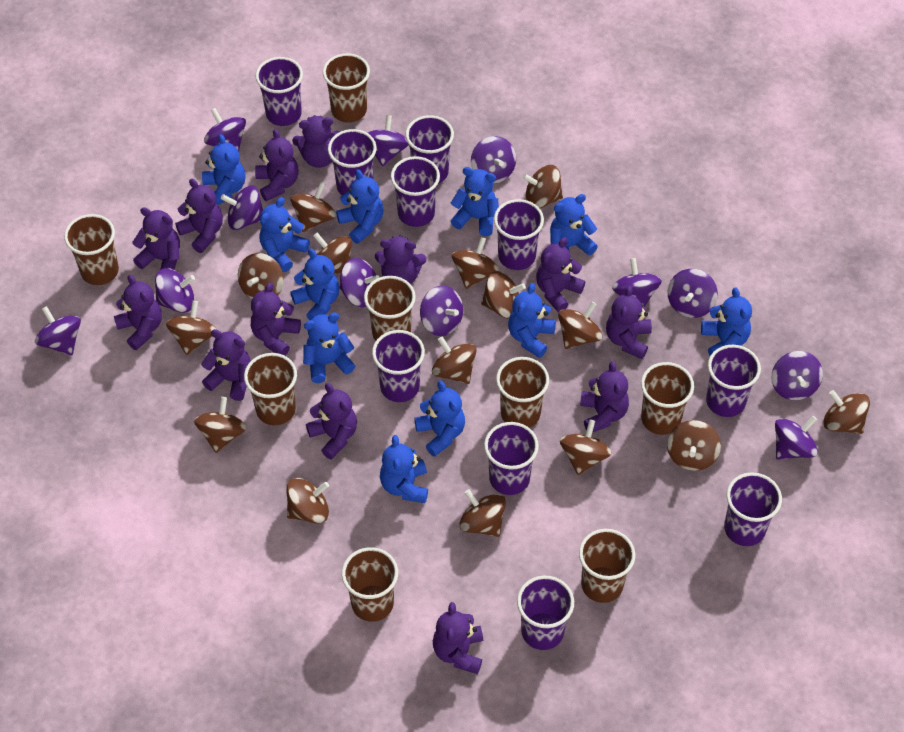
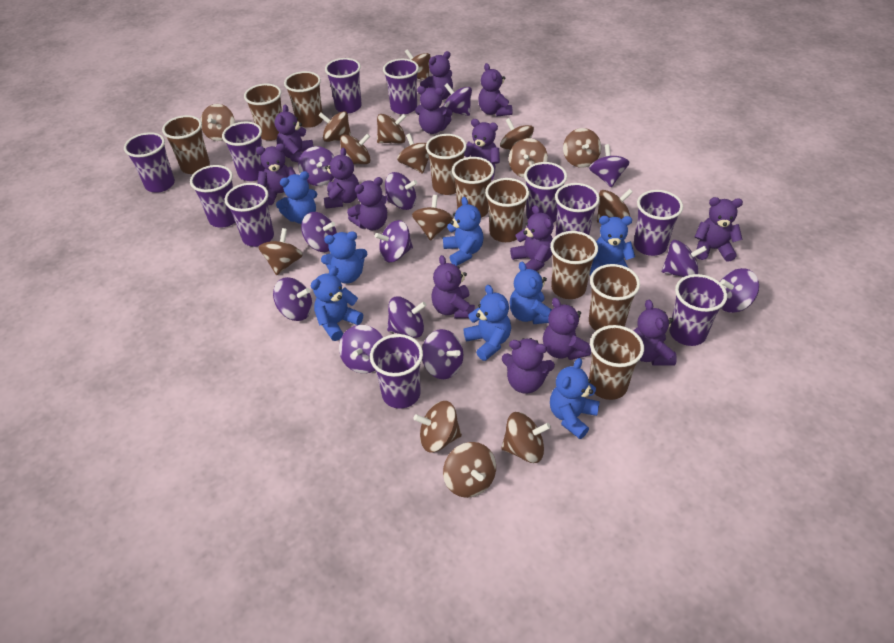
blue teddy bear: [202,134,246,205] [259,197,310,272] [290,248,340,320] [303,313,355,383] [336,169,384,244] [380,435,428,503] [414,380,465,457] [450,167,499,236] [508,283,556,358] [550,194,598,256] [701,287,752,356] = 11 -> [276,171,317,224] [311,267,363,341] [321,231,367,284] [443,197,483,266] [464,285,511,361] [510,262,552,324] [550,358,600,439] [590,216,635,276] = 8
brown cup: [64,214,119,285] [244,353,297,425] [323,53,370,123] [342,547,398,622] [364,276,416,341] [496,357,549,428] [579,529,635,603] [641,362,694,435] = 8 -> [162,115,210,174] [244,84,282,141] [284,71,323,128] [426,134,467,195] [452,157,494,218] [485,178,529,242] [550,231,598,299] [589,264,640,331] [589,325,644,400] = 9
purple cup: [255,57,303,126] [328,129,377,195] [372,330,425,402] [391,156,440,227] [405,115,454,184] [484,422,539,495] [494,199,544,270] [517,576,574,650] [706,345,761,417] [724,472,782,546] = 10 -> [124,132,175,193] [190,165,235,228] [222,122,265,181] [225,183,274,247] [325,58,362,113] [370,334,423,409] [383,59,419,114] [524,162,567,223] [555,183,600,236] [634,190,683,256] [669,274,727,346] = 11
purple teddy bear: [114,275,162,350] [132,207,180,270] [175,179,223,253] [201,329,251,401] [251,282,301,356] [255,129,299,201] [292,115,339,168] [306,383,357,460] [375,235,426,284] [433,602,483,674] [536,237,585,312] [580,361,629,433] [606,286,652,359] = 13 -> [256,143,296,205] [275,104,314,162] [324,147,359,209] [347,177,387,230] [415,86,452,134] [420,51,453,100] [431,255,475,319] [464,119,500,180] [478,63,513,117] [502,338,555,394] [510,205,554,271] [543,298,591,360] [633,300,677,366] [695,197,743,262] = 14

